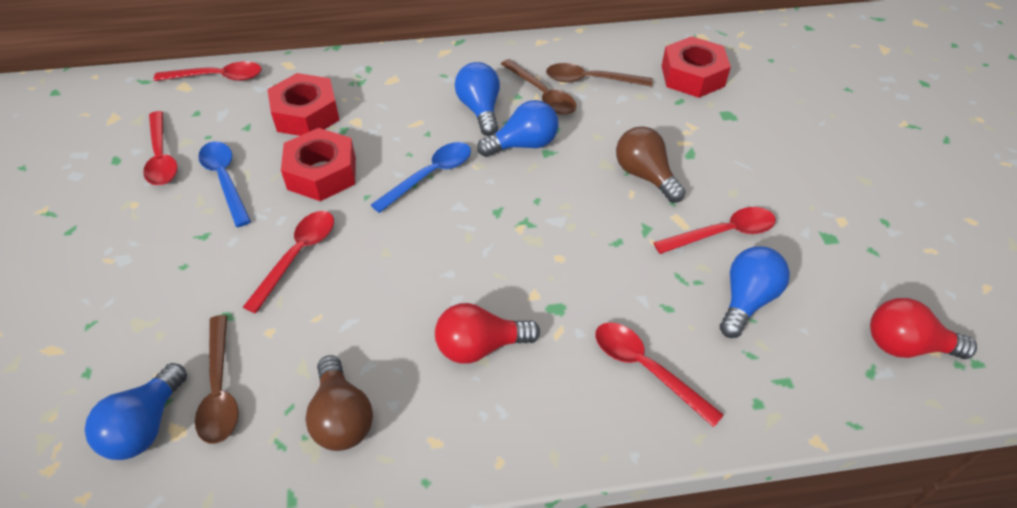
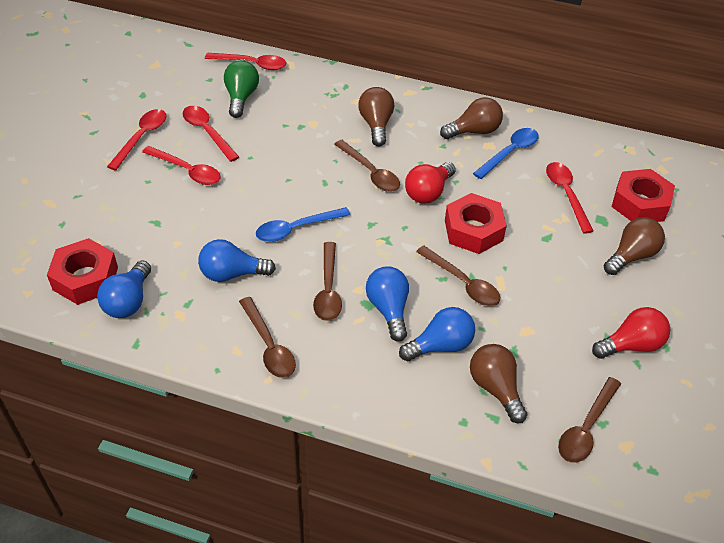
brown light bulb: [305,355,373,451] [616,126,686,203] = 2 -> [358,87,394,147] [440,97,503,139] [470,344,527,423] [604,217,665,275] = 4
brown spoon: [195,315,239,444] [501,59,577,115] [546,63,653,87] = 3 -> [239,297,296,378] [313,242,342,321] [334,140,400,192] [416,245,500,306] [558,377,621,463] = 5
green light bulb: none = 0 -> [224,60,259,118] = 1

